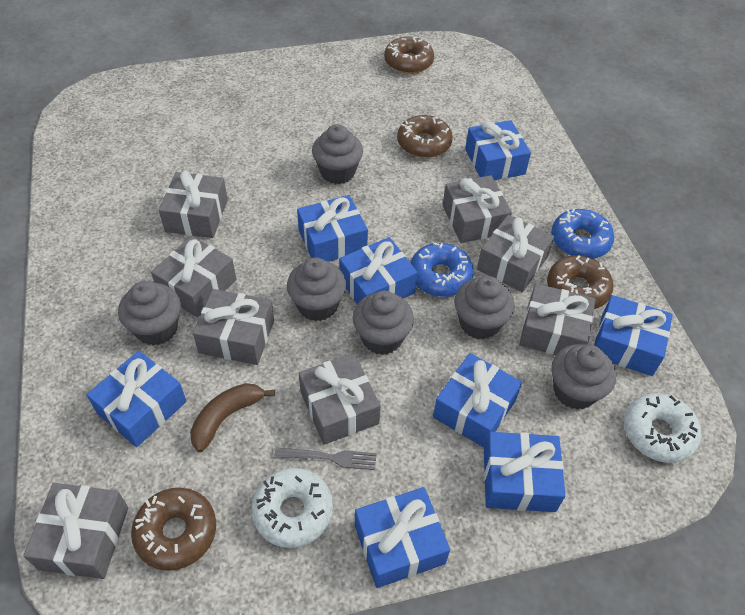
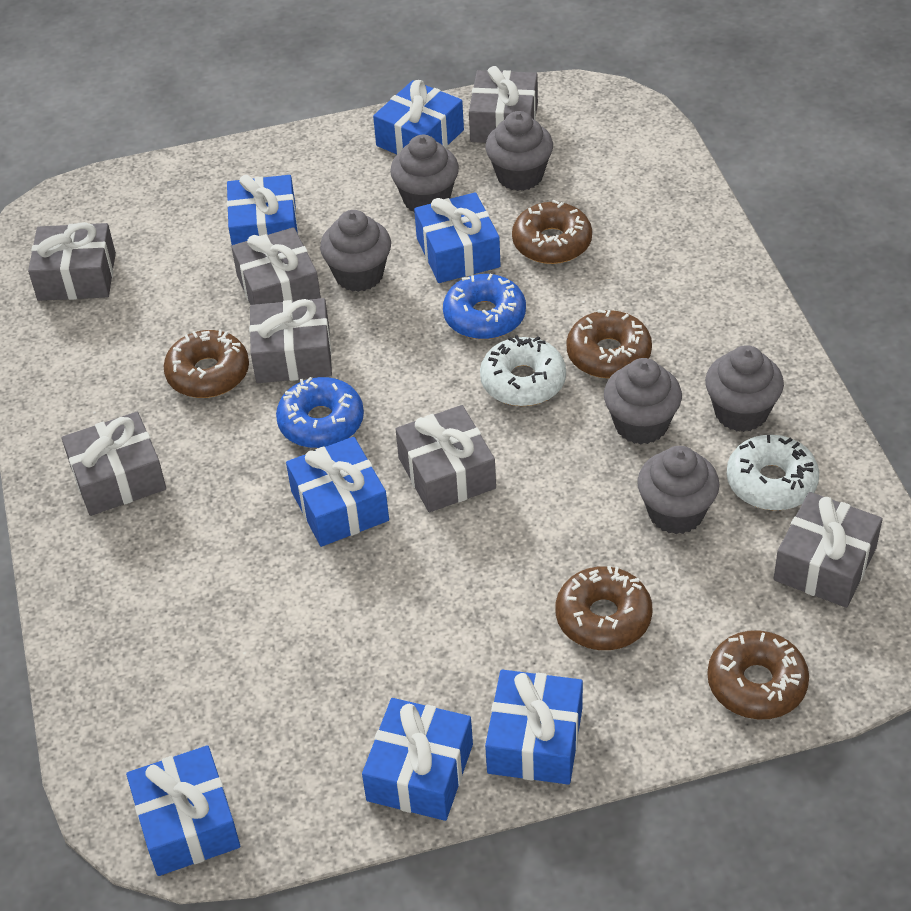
blue gift: [87,351,187,447] [297,195,368,262] [339,237,418,304] [355,487,450,588] [433,353,522,448] [465,120,531,180] [484,432,566,512] [594,295,673,376] = 8 -> [126,745,240,876] [227,175,298,245] [286,437,389,547] [362,698,473,821] [373,80,464,154] [414,192,501,283] [485,670,583,785] = 7
brown banana: [190,383,275,452] = 1 -> none = 0
brown donut: [131,488,216,571] [384,37,434,74] [397,115,453,158] [547,255,614,309] = 4 -> [164,330,249,398] [512,200,592,264] [556,566,653,650] [566,309,652,378] [707,630,809,719] = 5
grey fork: [274,447,376,470] = 1 -> none = 0
grey gift: [23,483,128,579] [151,236,236,317] [159,171,228,238] [193,289,274,365] [299,353,381,445] [443,175,512,243] [477,215,554,292] [519,283,596,355] = 8 -> [28,222,116,301] [62,412,166,516] [231,227,321,305] [249,298,332,383] [395,405,496,512] [469,66,538,143] [774,492,882,608] = 7

